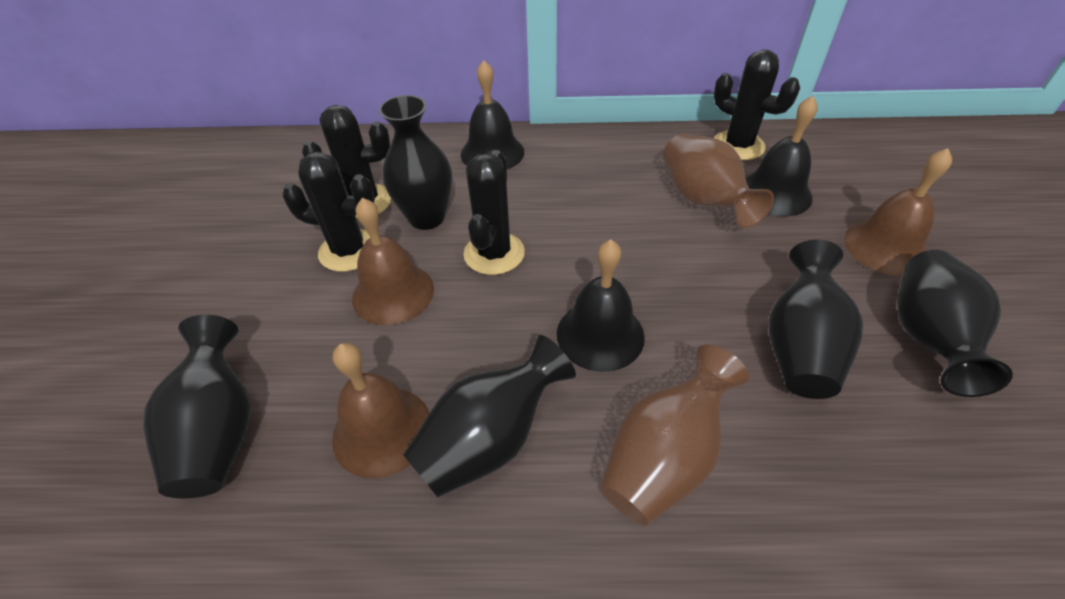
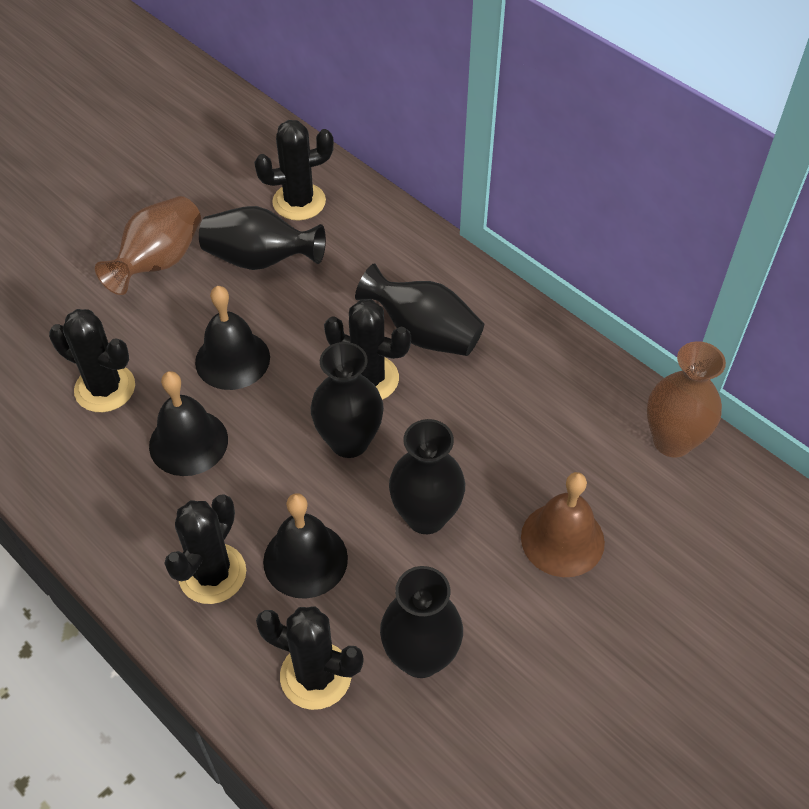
black cactus: [282,152,375,272] [302,105,391,220] [464,150,525,275] [714,49,800,160] = 4 -> [49,309,135,412] [164,495,246,604] [254,120,334,220] [256,606,364,710] [324,299,411,400] = 5
brown bell: [332,343,430,479] [352,198,434,325] [844,148,952,276] = 3 -> [521,472,605,577] = 1

